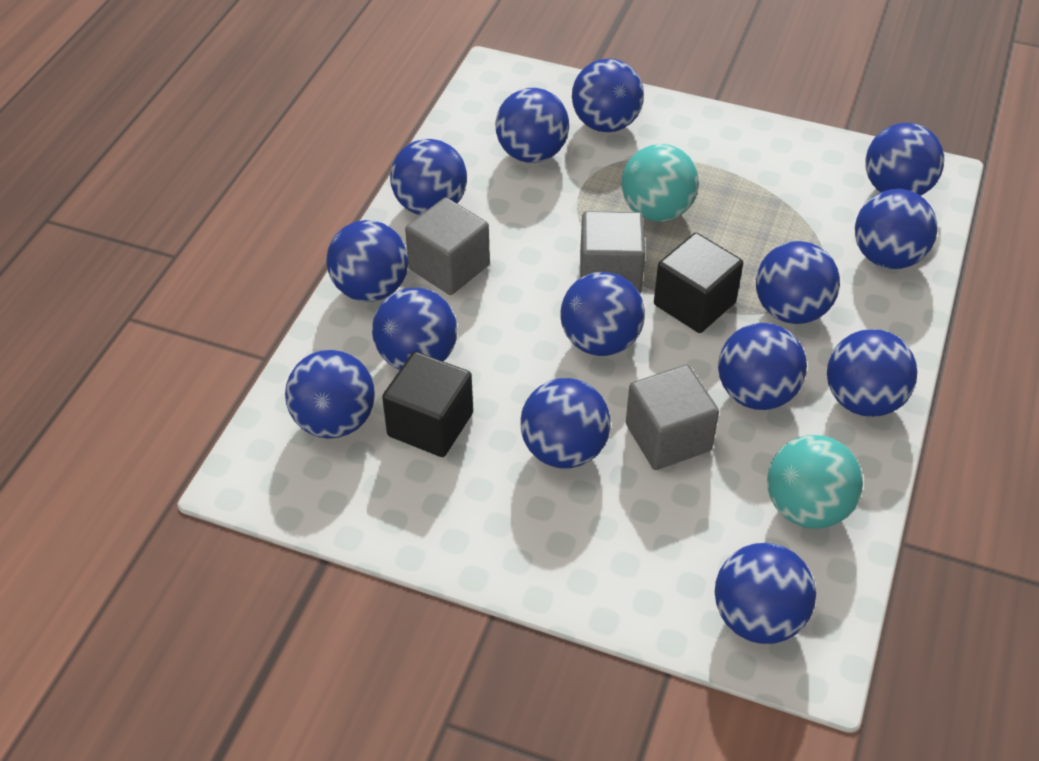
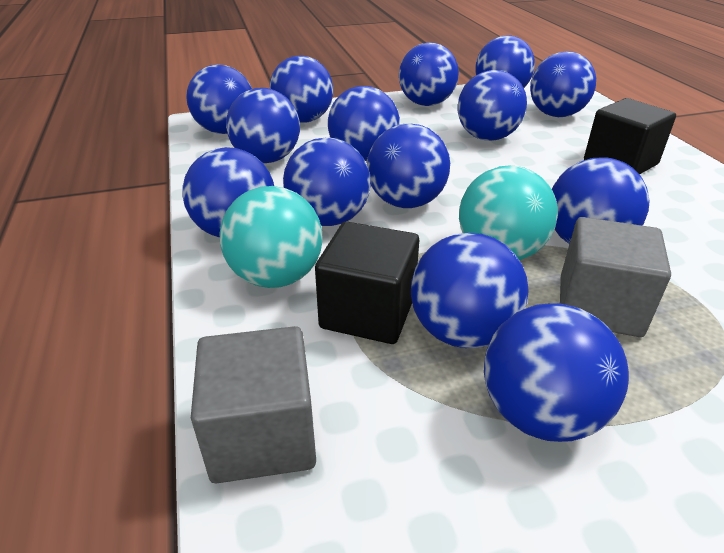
grey cube: [405,197,490,295] [580,211,645,293] [626,364,719,470] = 3 -> [191,326,316,483] [560,217,671,337] = 2

